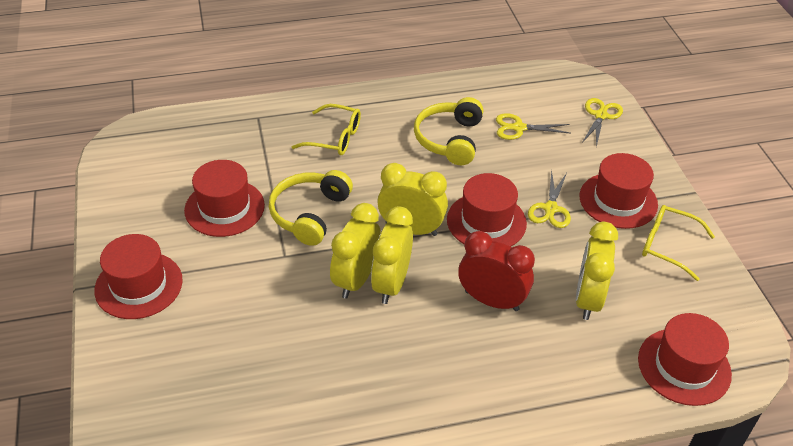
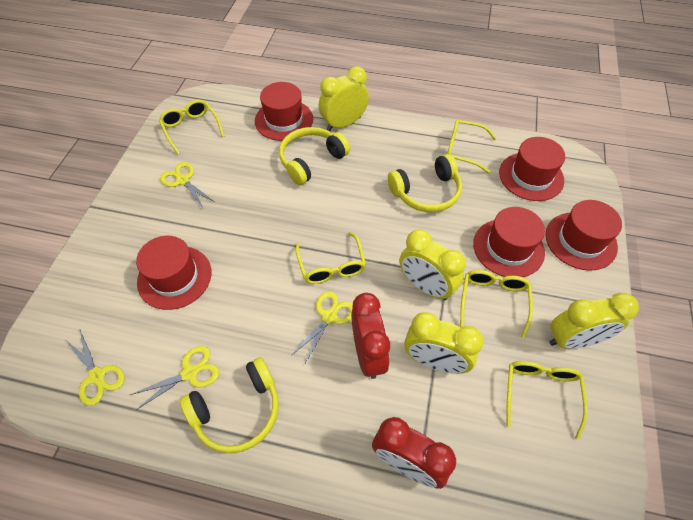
red clock: [458,231,535,311] = 1 -> [351,293,390,379] [372,417,456,489] = 2
yellow glasses: [292,104,361,155] [642,205,715,281] = 2 -> [159,100,225,154] [295,232,366,284] [447,119,497,173] [460,270,533,338] [506,361,588,440] = 5
yellow headphones: [269,170,353,246] [414,97,483,165] = 2 -> [180,357,279,453] [279,127,350,185] [388,154,462,212] = 3
yellow scissors: [496,113,571,140] [528,170,571,228] [582,98,623,147] = 3 -> [66,330,125,406] [130,346,219,410] [160,162,215,209] [291,291,353,365] = 4

